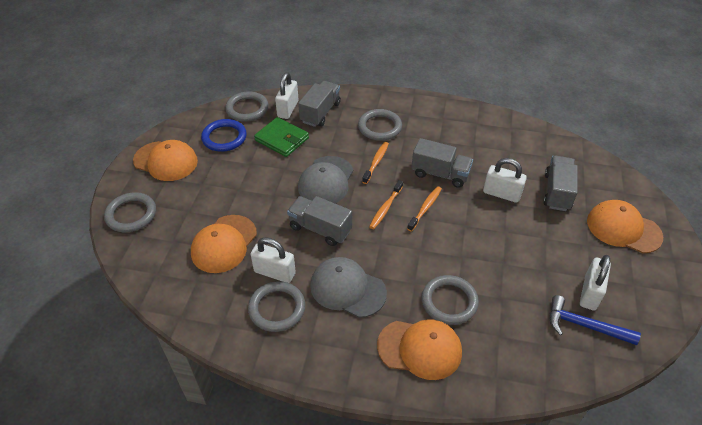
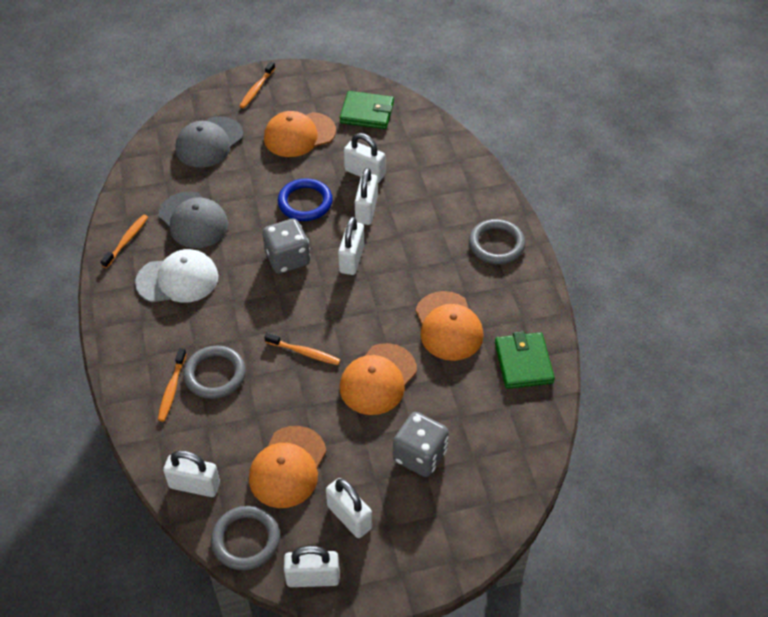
blue hammer: [550,295,641,345] = 1 -> none = 0
green wallet: [254,117,309,157] = 1 -> [339,91,394,129] [495,331,555,389] = 2
grey dice: none = 0 -> [262,218,310,274] [393,412,449,477] = 2
grey ring: [104,192,156,232] [225,91,268,122] [248,281,305,332] [358,109,402,141] [422,275,479,325] = 5 -> [183,346,246,399] [211,506,280,570] [469,219,525,264] = 3
grey truck: [287,196,352,246] [298,81,341,127] [411,138,473,188] [543,156,578,211] = 4 -> none = 0
orange toothbrush: [362,142,389,184] [369,180,403,229] [407,186,442,232] = 3 -> [101,214,148,268] [158,348,186,422] [240,61,275,108] [264,333,341,365] = 4
white cap: none = 0 -> [135,249,218,303] = 1
white padlock: [250,237,296,283] [275,72,299,119] [483,158,527,203] [580,255,611,311] = 4 -> [163,450,220,497] [284,546,340,587] [326,478,372,538] [338,217,364,275] [344,133,385,183] [355,168,378,225] = 6

